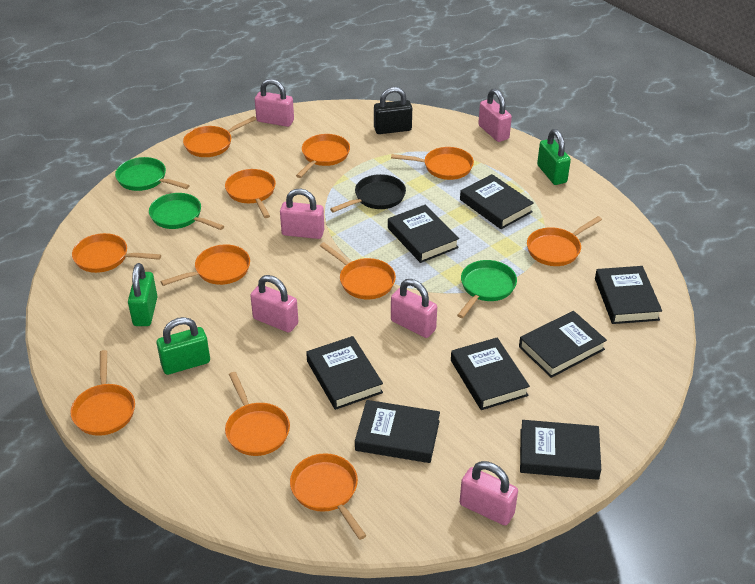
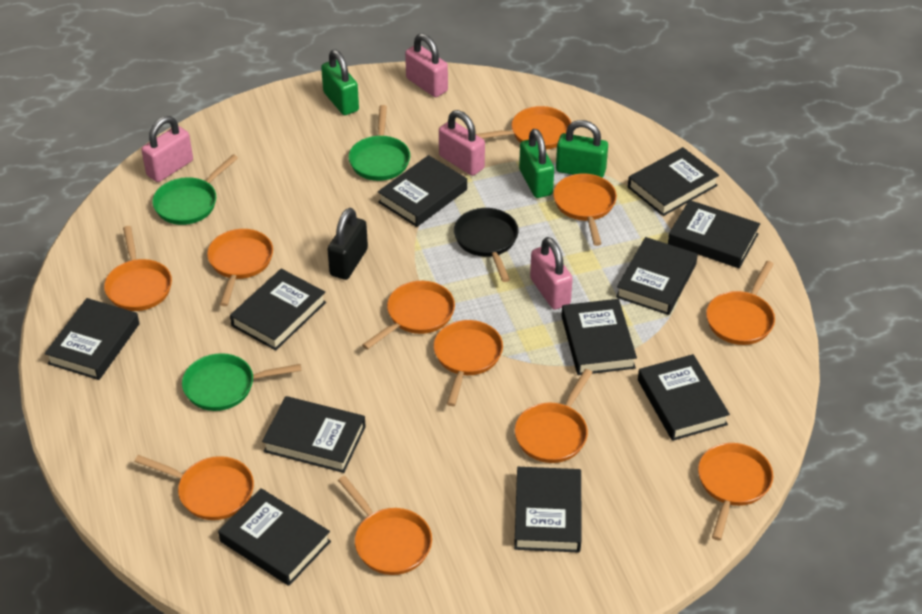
black book: [306,336,383,410] [355,400,440,463] [388,205,459,263] [451,337,530,410] [460,174,534,229] [519,311,607,378] [520,420,601,480] [595,266,662,324] = 8 -> [45,298,140,380] [218,488,331,586] [230,269,326,350] [262,396,366,473] [378,155,467,227] [514,467,581,553] [561,299,637,375] [616,237,698,315] [628,147,719,216] [638,354,730,441] [668,200,760,268] = 11
pink padlock: [250,275,299,332] [255,79,294,127] [280,189,324,239] [391,279,437,338] [460,461,518,526] [478,89,512,142] = 6 -> [142,116,193,182] [405,33,448,97] [439,110,485,176] [530,237,573,310] = 4

